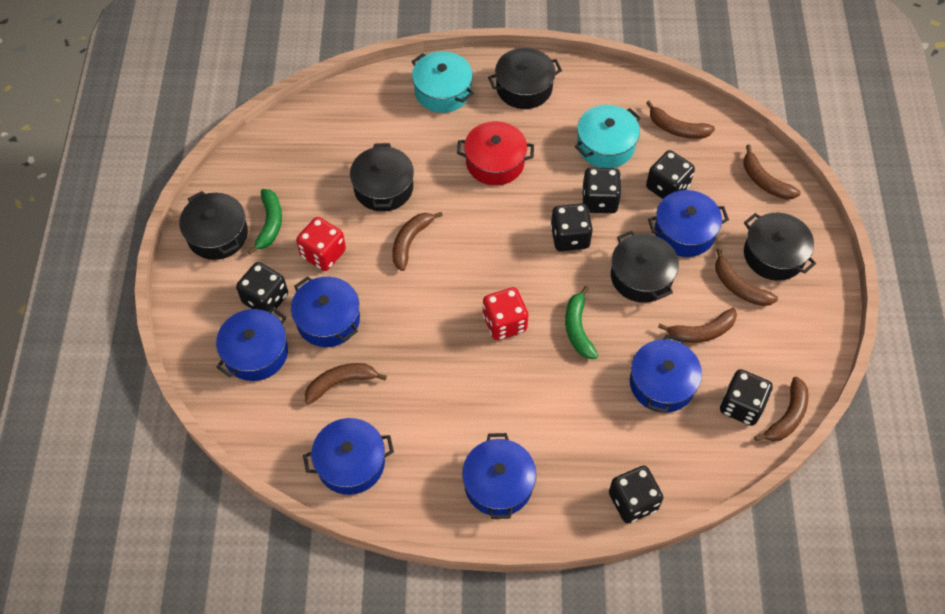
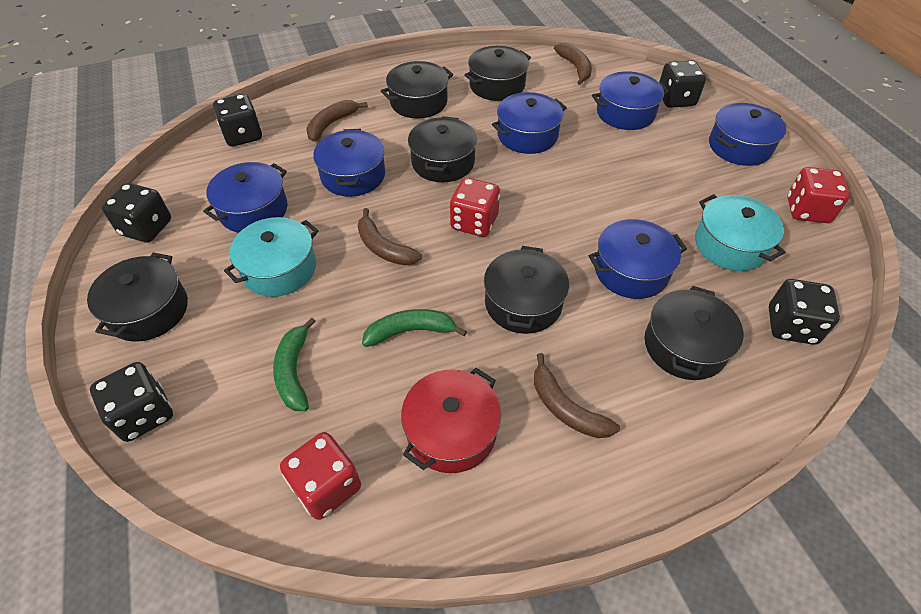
black dice: [236,262,288,314] [551,203,593,252] [582,167,621,213] [609,466,664,523] [646,150,695,199] [720,369,773,426] = 6 -> [90,362,173,442] [101,183,171,243] [213,94,262,147] [659,60,706,108] [769,279,840,345] = 5
black pot: [179,191,248,260] [350,143,414,212] [488,48,562,109] [611,231,679,303] [744,213,816,281] = 5 -> [87,252,188,342] [381,61,454,119] [408,116,477,182] [465,46,531,101] [484,246,569,334] [644,286,743,380] = 6
brown banana: [305,363,387,404] [392,212,443,271] [646,100,715,139] [658,308,737,343] [715,248,778,306] [744,145,801,199] [754,377,809,441] = 7 -> [306,100,368,142] [358,208,422,265] [534,353,620,438] [554,43,592,85] = 4
red dice: [296,217,346,271] [483,287,528,340] = 2 -> [280,432,361,520] [450,178,500,237] [787,167,850,223] = 3

